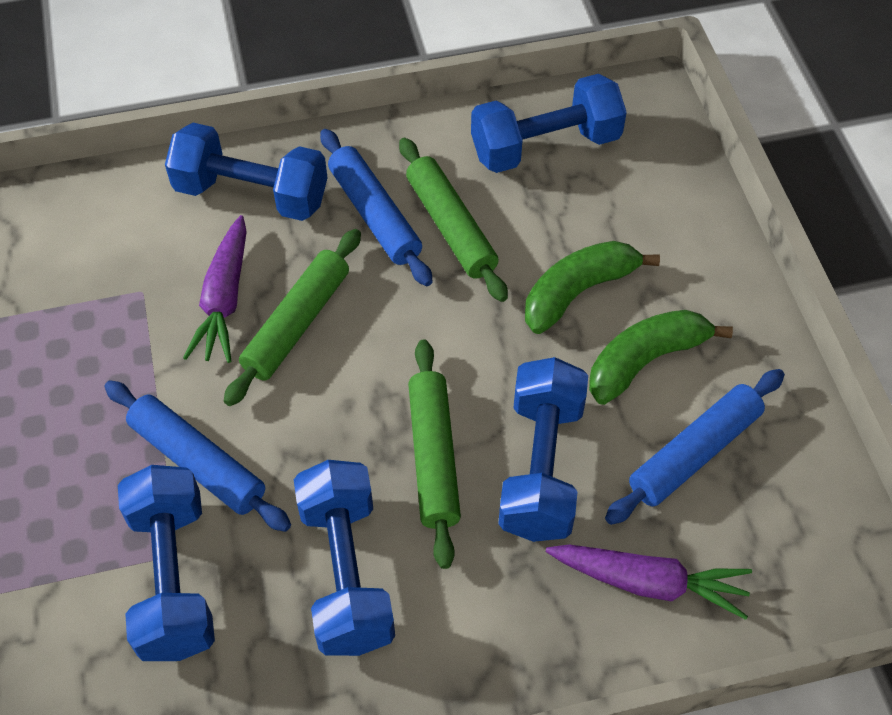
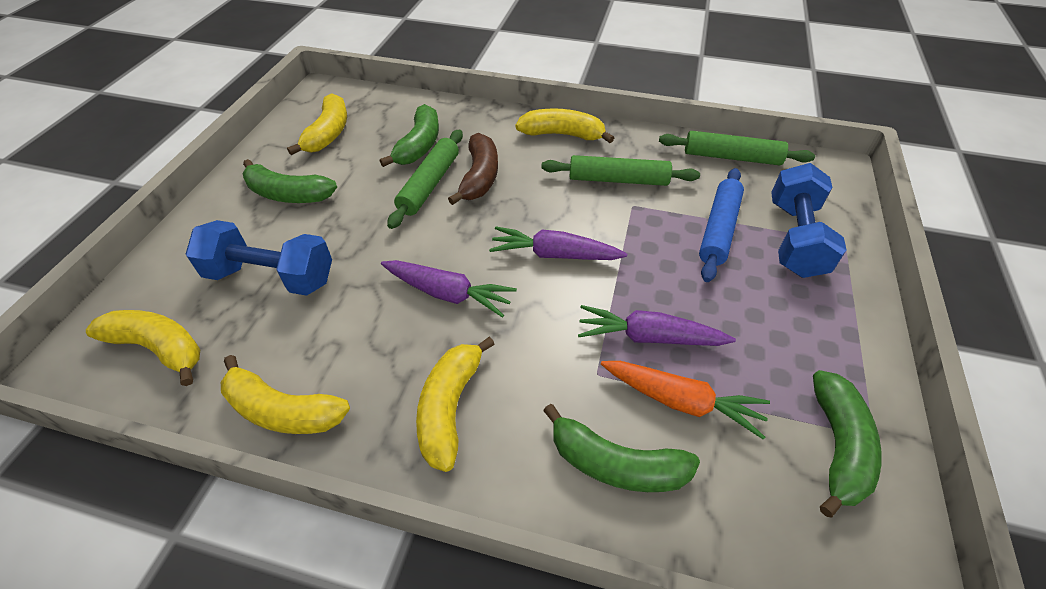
blue dumbbell: [118,465,215,661] [165,123,327,221] [294,460,395,656] [471,74,627,173] [498,357,588,542] = 5 -> [185,220,332,296] [771,163,847,278] = 2
blue rolling pin: [104,380,291,532] [320,129,433,286] [605,369,785,525] = 3 -> [699,168,744,282] = 1
brown banana: none = 0 -> [448,133,498,205] = 1
green banana: [525,241,660,334] [589,310,733,405] = 2 -> [243,159,337,203] [380,104,439,167] [543,404,700,492] [813,370,881,518] = 4
orange carrot: none = 0 -> [601,361,770,440] = 1
purple carrot: [183,215,247,363] [546,544,752,620] = 2 -> [381,260,517,318] [489,227,627,260] [578,305,736,346] = 3
yellow banana: none = 0 -> [86,310,200,386] [221,355,350,434] [287,93,347,155] [416,336,495,472] [515,108,614,143] = 5

